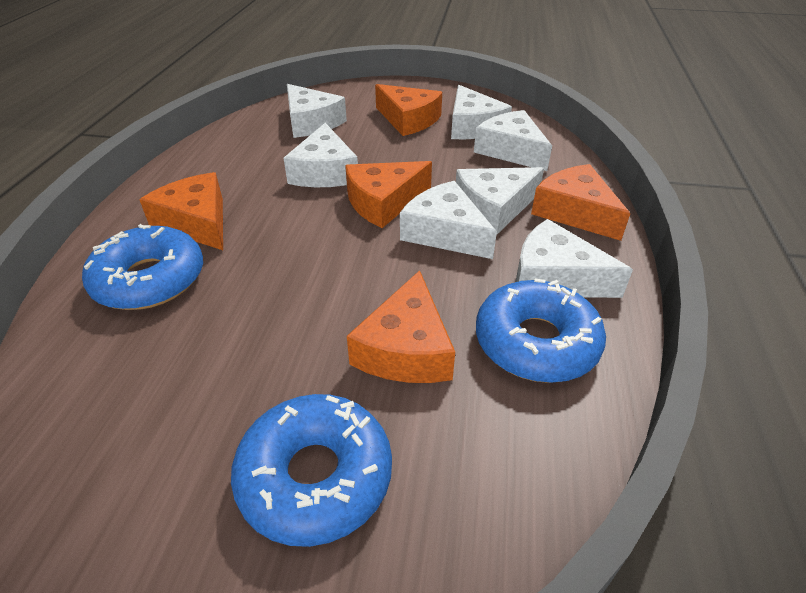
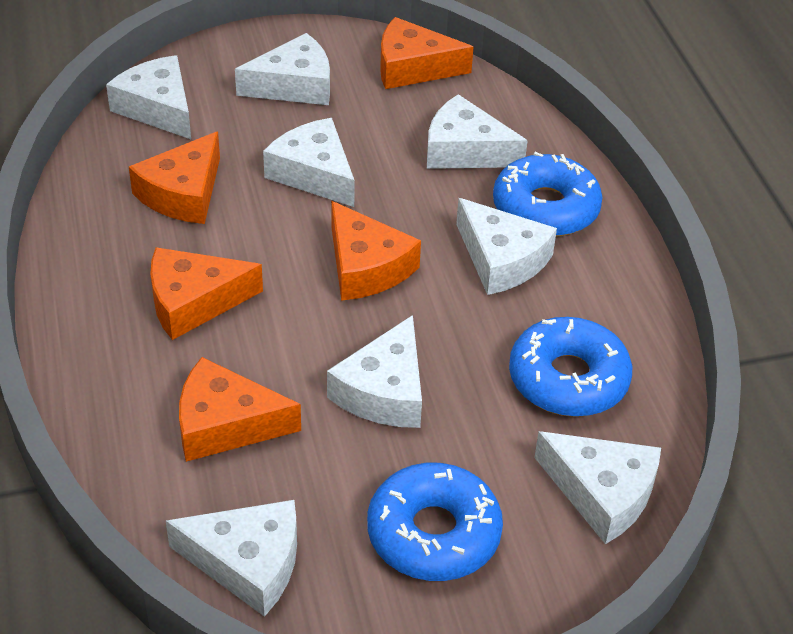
white cheese: [283,123,358,187] [287,84,347,138] [400,181,497,259] [451,85,512,139] [456,167,544,235] [474,110,552,171] [516,219,633,298] = 7 -> [106,55,191,139] [166,500,297,617] [235,33,330,105] [263,118,355,207] [327,315,422,428] [427,94,528,169] [456,198,557,295] [534,431,661,544] = 8

